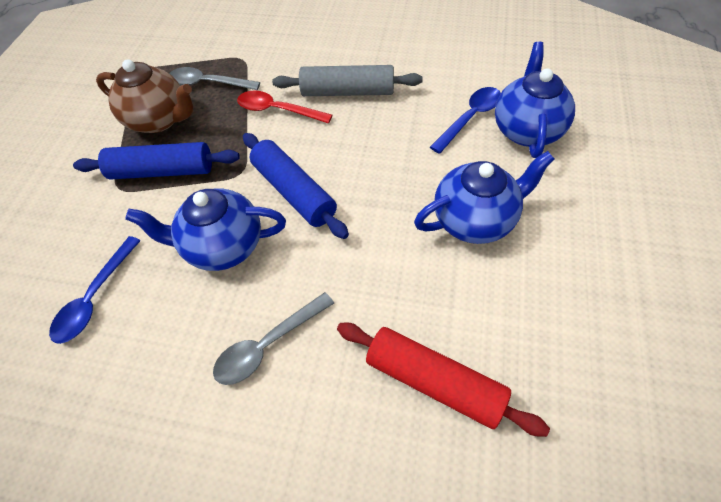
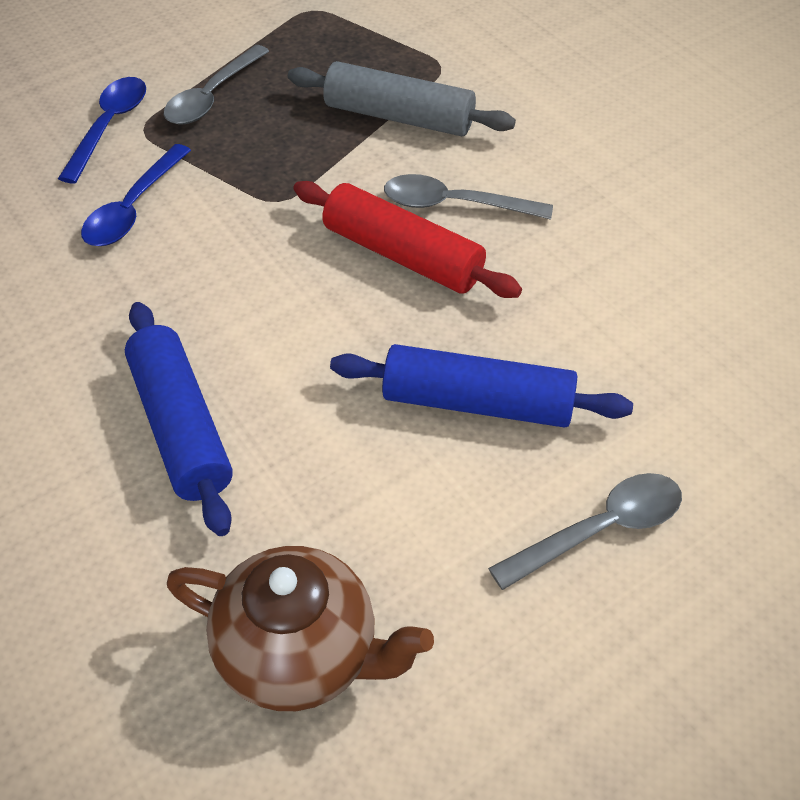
blue teapot: [125,189,286,271] [414,151,554,244] [495,42,575,158] = 3 -> none = 0
grey spoon: [169,67,260,90] [213,292,334,385] = 2 -> [164,45,269,125] [384,174,553,220] [488,473,682,590] = 3
red spoon: [237,91,332,124] = 1 -> none = 0

